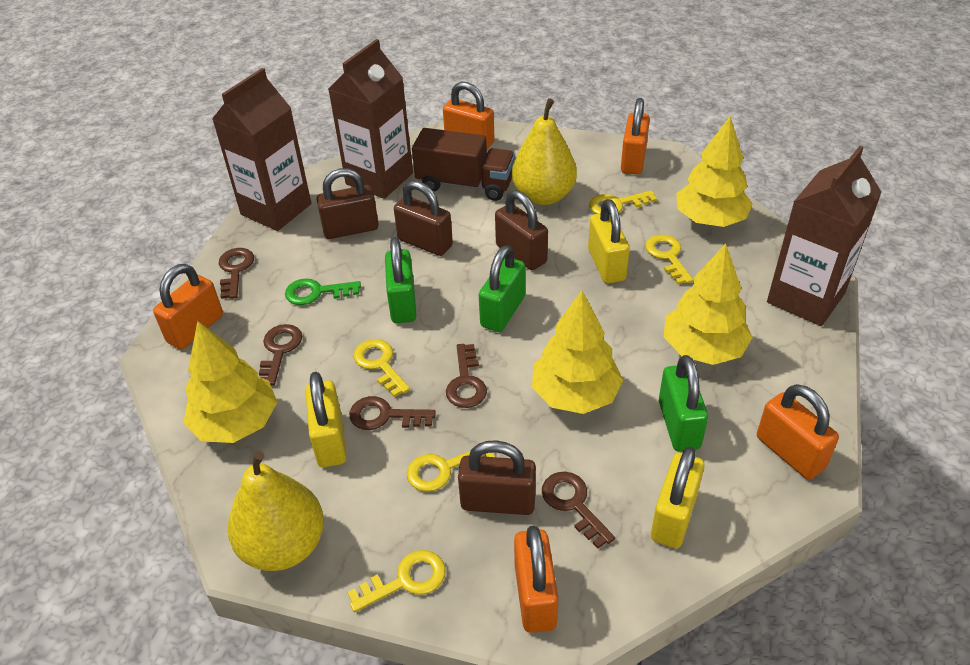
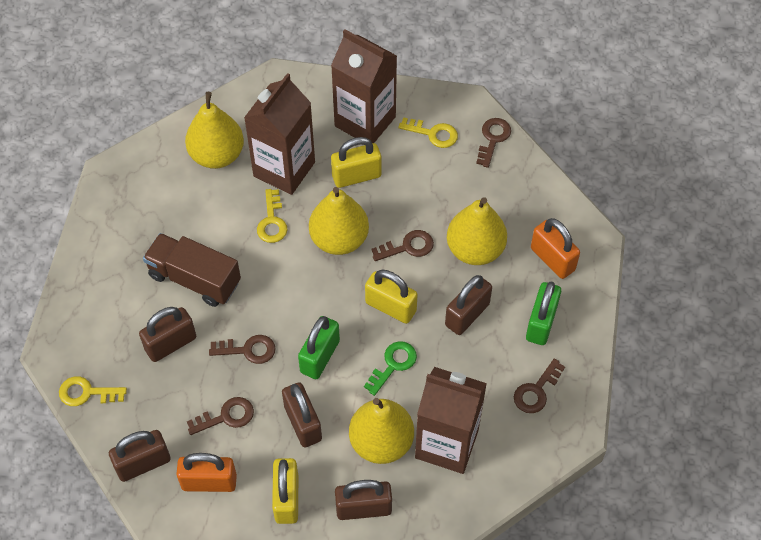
brown padlock: [316,168,379,239] [394,181,453,256] [458,440,536,515] [495,190,548,270] = 4 -> [109,430,171,482] [139,307,196,362] [282,382,322,447] [335,480,392,520] [445,275,492,335] = 5
green padlock: [385,237,417,323] [479,245,525,332] [659,355,708,451] = 3 -> [298,316,340,379] [526,282,561,345] = 2
orange padlock: [153,264,223,349] [443,82,495,149] [514,526,559,633] [621,98,650,175] [757,384,839,480] = 5 -> [177,453,237,492] [531,218,580,279] = 2
yellow key: [347,550,446,612] [353,339,410,397] [406,451,495,492] [589,190,657,214] [645,234,693,285] = 5 -> [59,376,127,406] [257,189,287,243] [398,117,458,148] = 3
yellow pear: [228,451,324,571] [512,98,577,205] = 2 -> [185,92,244,169] [309,187,369,255] [349,398,414,464] [447,197,507,265] = 4
yellow tree: [183,321,277,443] [532,290,623,414] [663,243,753,365] [676,117,753,227] = 4 -> none = 0

